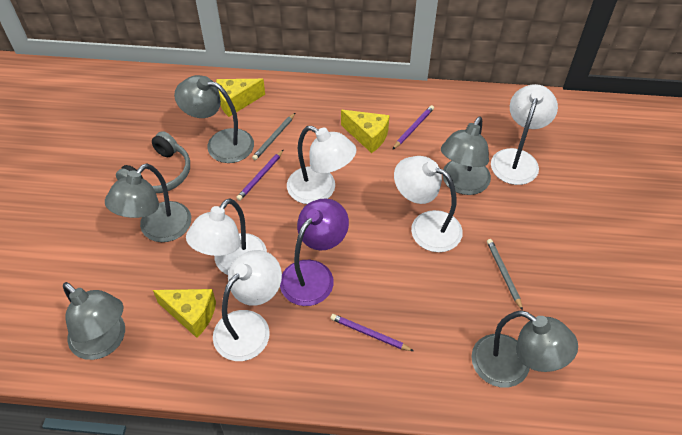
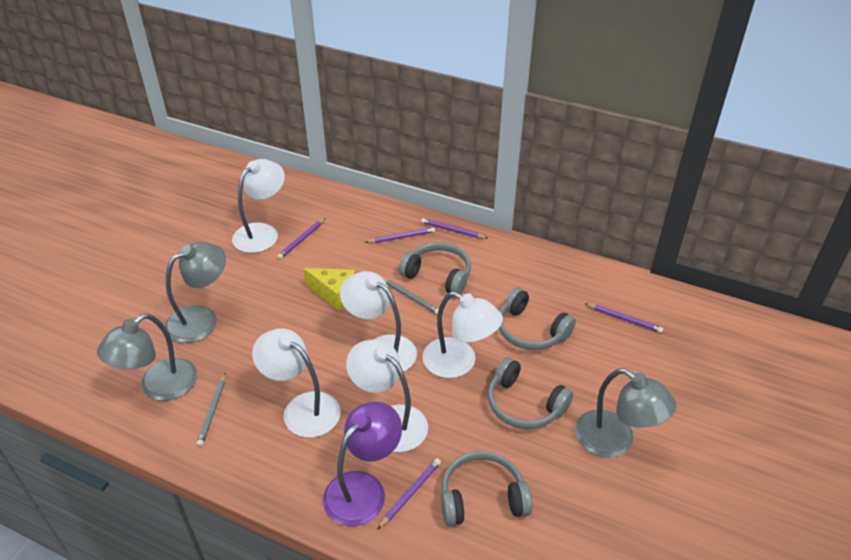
grey headphones: [116,131,190,193] = 1 -> [399,242,471,294] [441,451,532,526] [488,357,573,429] [499,287,576,350] = 4
grey lamp: [63,282,125,360] [105,164,191,242] [174,75,254,163] [441,117,491,195] [471,310,578,387] = 5 -> [97,313,197,401] [165,242,226,343] [575,368,676,458] = 3
purple pencil: [236,150,284,201] [330,314,413,351] [393,105,434,149] = 3 -> [277,218,325,259] [365,227,435,243] [378,458,441,529] [421,218,487,239] [585,303,663,333] = 5
yellow cheese: [153,289,216,338] [216,79,265,117] [341,110,390,153] = 3 -> [303,268,355,311] = 1

